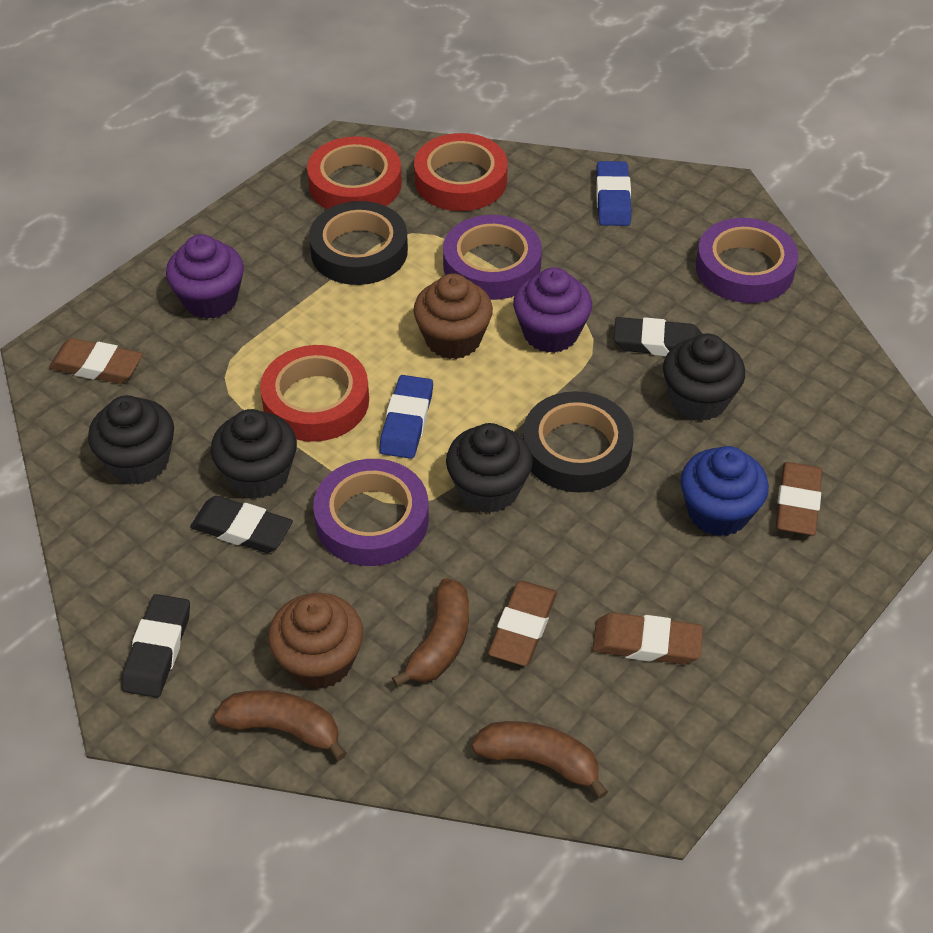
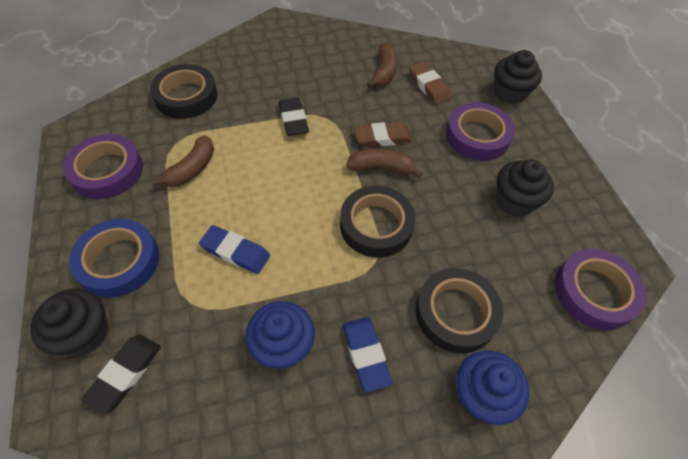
black cupcake: [88,395,174,484] [211,409,297,499] [446,423,533,513] [663,333,745,421] = 4 -> [30,288,108,356] [494,50,542,104] [496,160,554,217] = 3
black eraser: [121,594,190,698] [190,496,293,553] [614,317,703,356] = 3 -> [82,335,161,414] [279,98,309,136] = 2
black tape: [309,201,408,285] [523,391,634,492] = 2 -> [150,64,217,119] [340,186,416,258] [416,268,503,353] = 3
blue cupcake: [680,446,769,536] = 1 -> [245,301,315,369] [456,350,530,425] = 2
blue tape: none = 0 -> [69,219,159,298] = 1
brown cupcake: [268,593,363,689] [413,273,493,359] = 2 -> none = 0
brown eraser: [49,338,143,384] [488,581,557,666] [592,612,703,665] [776,462,822,536] = 4 -> [354,122,412,147] [409,62,451,105] = 2
purple cupcake: [166,234,244,319] [513,267,592,353] = 2 -> none = 0
red tape: [260,345,369,442] [307,136,402,209] [414,133,508,211] = 3 -> none = 0

